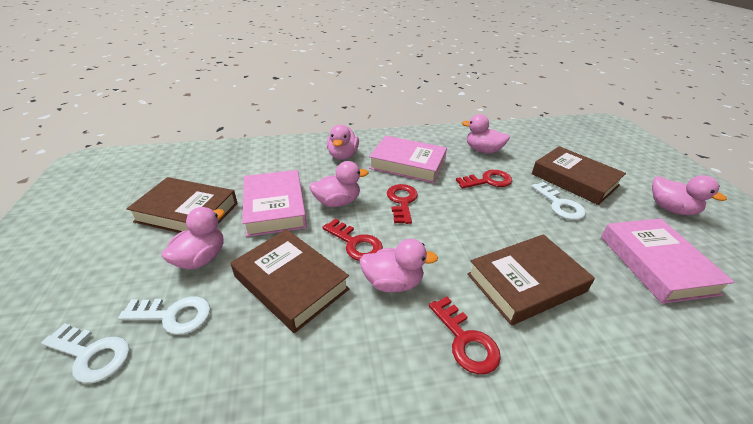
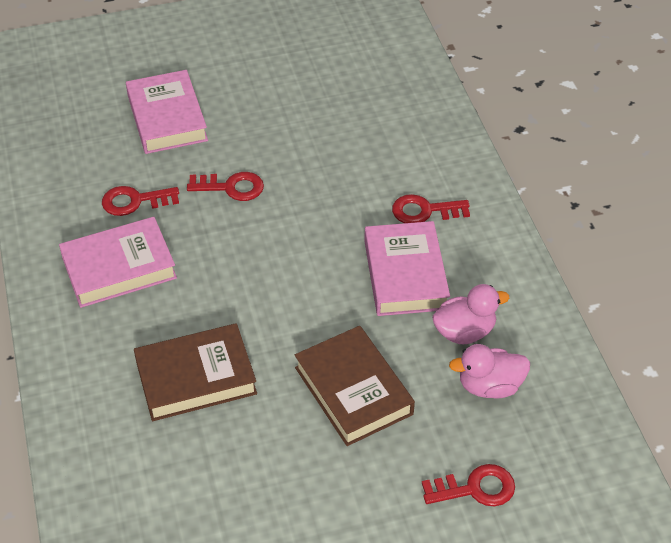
brown book: [127,177,238,233] [230,229,350,333] [467,234,595,326] [532,146,626,205] = 4 -> [134,323,257,421] [295,326,415,446] = 2
pink duck: [161,207,225,269] [309,161,368,207] [327,125,359,160] [359,239,438,292] [462,114,510,154] [652,175,727,215] = 6 -> [432,284,510,344] [449,344,530,399] = 2
white key: [41,323,130,383] [118,297,211,335] [531,182,586,220] = 3 -> none = 0

